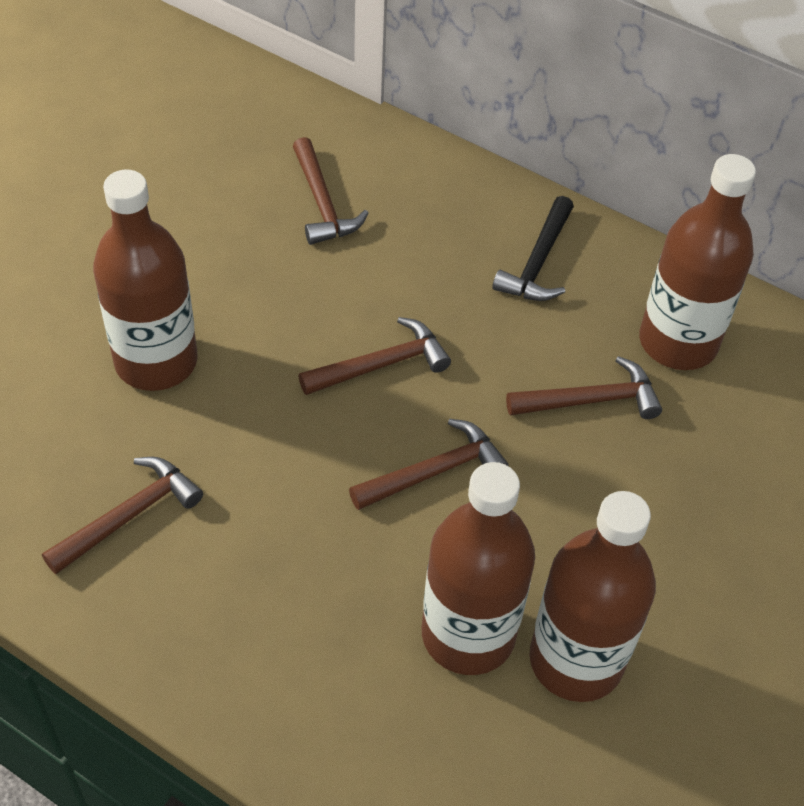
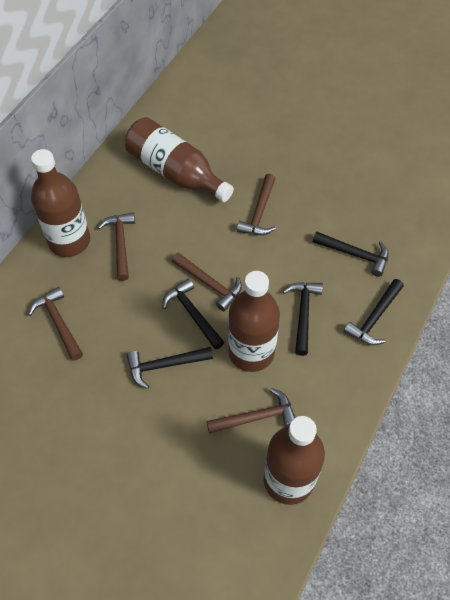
black hammer: [492,196,574,301] = 1 -> [126,347,213,389] [162,279,225,350] [283,282,323,356] [313,232,389,277] [344,279,404,345] = 5

